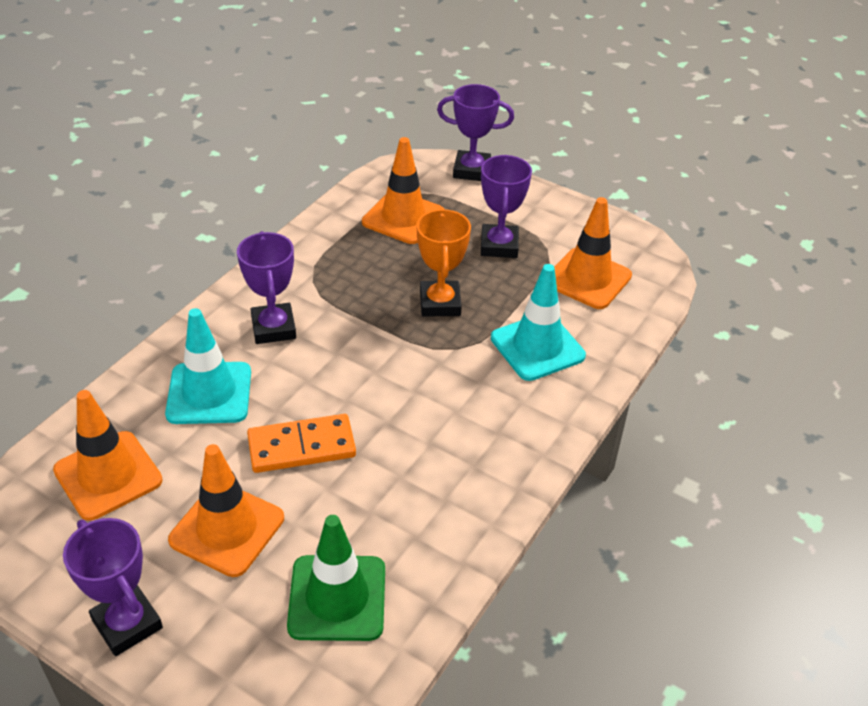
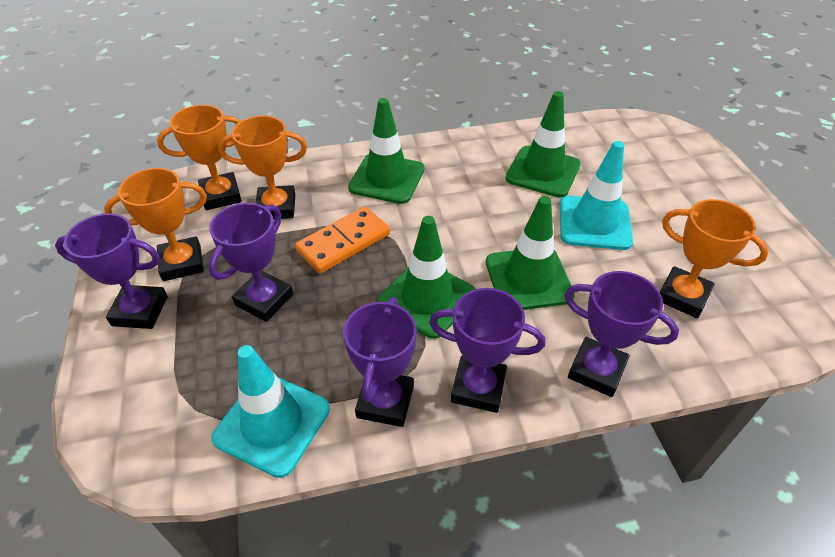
green traffic cone: [287,515,385,641] = 1 -> [348,98,425,204] [377,216,475,339] [486,196,575,310] [505,91,581,198] = 4
orange traffic cone: [53,390,163,521] [168,444,284,577] [362,137,444,244] [554,197,632,309] = 4 -> none = 0
orange trophy: [417,208,471,317] = 1 -> [104,168,207,281] [157,105,242,210] [218,116,307,219] [660,199,769,318] = 4
purple trophy: [63,518,163,656] [237,231,296,344] [437,84,514,181] [481,155,532,258] = 4 -> [55,213,168,329] [208,203,293,322] [343,297,417,427] [429,288,545,413] [565,271,679,397] = 5

